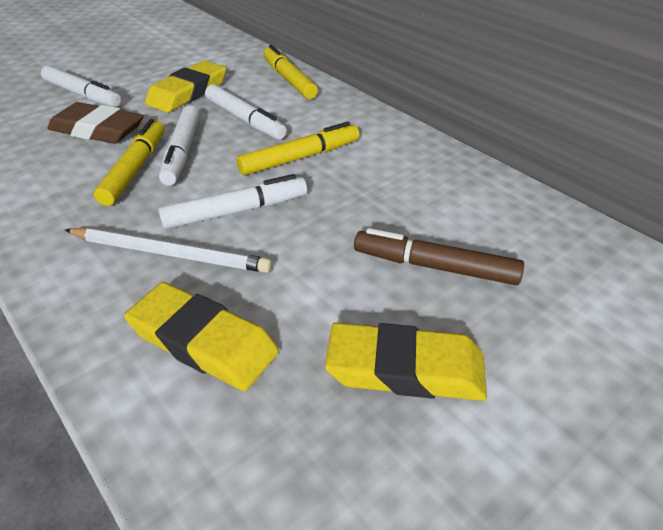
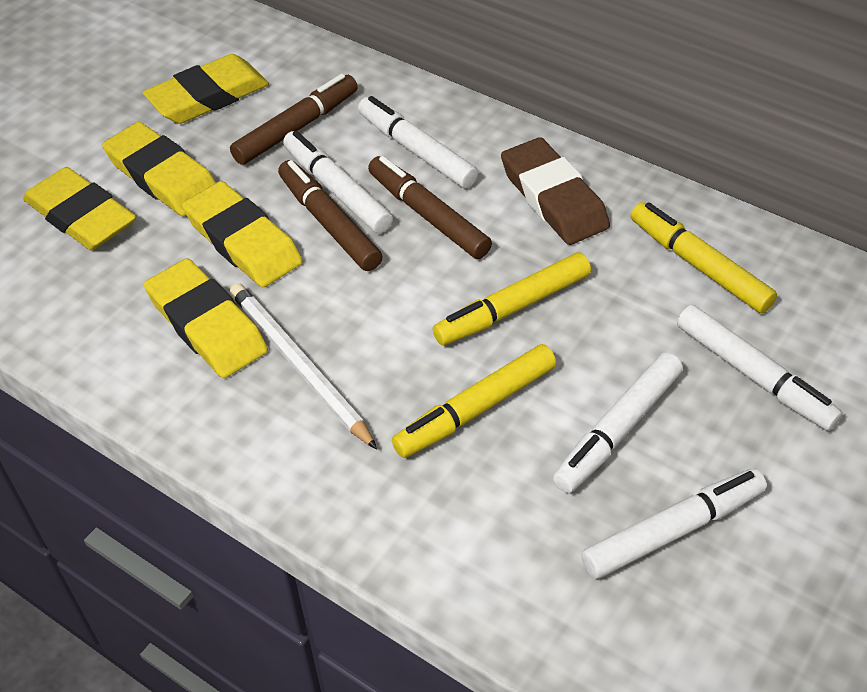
brown marker: [354,228,524,285] = 1 -> [230,74,358,165] [278,160,383,271] [368,156,492,259] = 3
white marker: [41,66,121,107] [158,174,307,229] [159,105,200,185] [205,84,287,140] = 4 -> [283,131,393,233] [358,96,478,188] [553,352,683,493] [581,469,767,579] [677,305,843,431] = 5
yellow eraser: [124,282,279,391] [145,60,226,112] [325,323,487,401] = 3 -> [23,167,136,250] [102,122,216,216] [142,54,269,124] [144,258,268,378] [182,181,303,287] = 5

